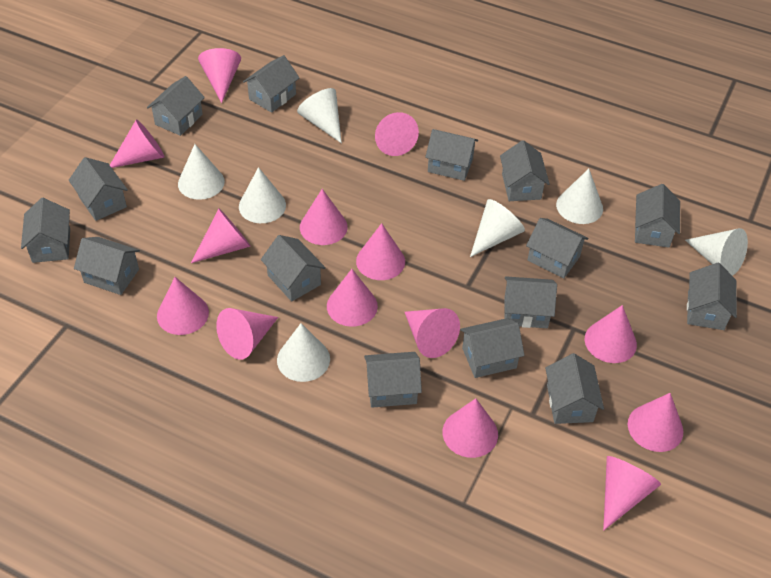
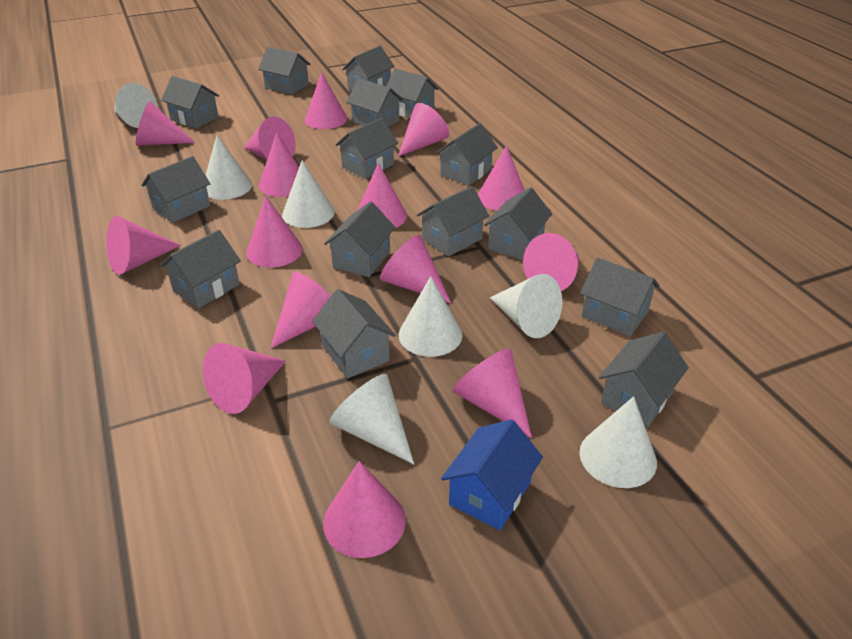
blue house: none = 0 -> [441,419,543,530] = 1
pink cone: [110,119,165,168] [157,277,209,335] [191,209,251,263] [198,48,241,103] [216,308,278,360] [300,189,348,245] [327,269,378,327] [356,223,405,280] [375,112,419,156] [405,308,460,358] [442,398,498,458] [585,305,637,363] [603,456,661,530] [628,393,683,452] = 14 -> [106,216,181,275] [136,101,196,146] [203,343,286,414] [244,116,296,160] [246,196,303,267] [259,132,299,197] [270,271,331,349] [305,72,348,129] [323,461,406,558] [357,163,407,228] [380,235,451,303] [398,103,449,156] [453,348,532,438] [478,145,525,211] [523,233,579,291] = 15

